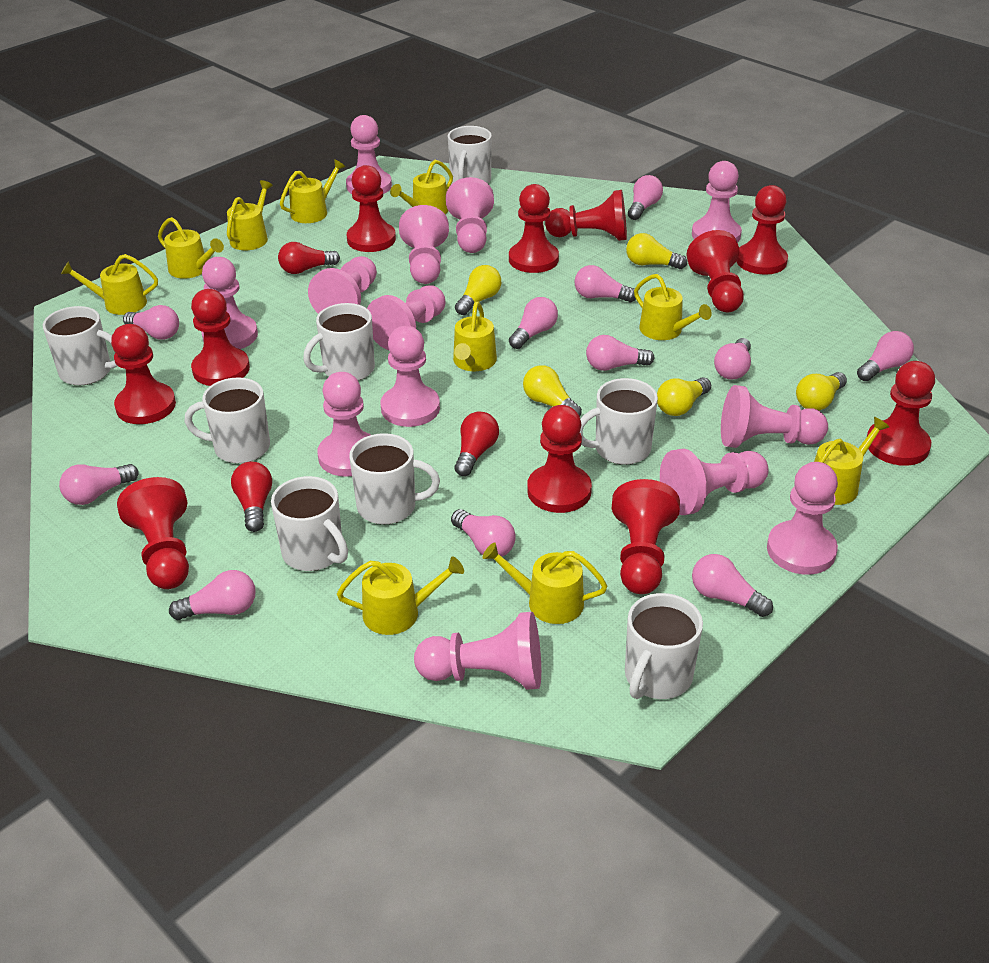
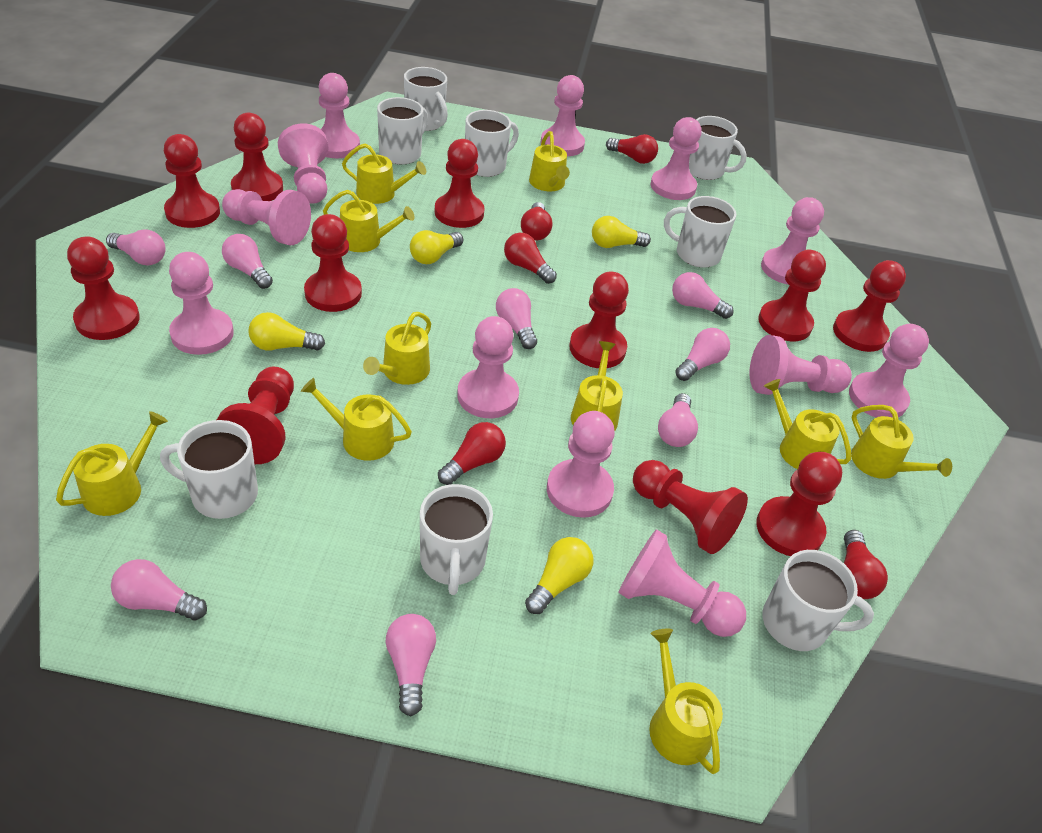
pink light bulb: [59,464,139,505] [123,305,179,340] [169,570,256,620] [451,509,516,557] [509,297,558,349] [574,265,636,302] [586,335,655,371] [628,175,663,220] [692,554,773,617] [714,338,751,380] [857,331,914,381] = 11 -> [106,229,166,265] [111,559,207,620] [222,234,273,289] [386,614,436,716] [496,288,537,349] [658,393,698,447] [672,272,734,319] [675,328,730,381] = 8
pink pawn: [201,257,258,349] [308,256,377,314] [317,372,371,477] [346,115,392,194] [367,285,445,350] [381,326,440,427] [399,205,449,284] [414,612,541,690] [446,177,494,253] [660,449,769,515] [692,161,742,243] [721,385,828,448] [767,462,838,575] = 13 -> [169,252,234,355] [222,189,311,245] [278,123,328,204] [319,73,360,158] [457,316,519,418] [540,75,585,156] [547,411,615,518] [618,529,746,637] [650,117,702,200] [750,335,852,395] [761,197,824,285] [849,324,929,418] = 12
red light bulb: [231,462,272,532] [278,242,340,274] [454,411,499,476] = 3 -> [438,422,506,485] [504,233,557,284] [521,202,553,240] [606,134,658,164] [844,530,888,599] = 5
yellow light bulb: [455,265,501,315] [523,365,582,416] [626,233,687,269] [657,377,711,416] [796,372,847,411] = 5 -> [248,312,325,351] [410,230,463,264] [525,537,593,614] [592,216,651,248] = 4

